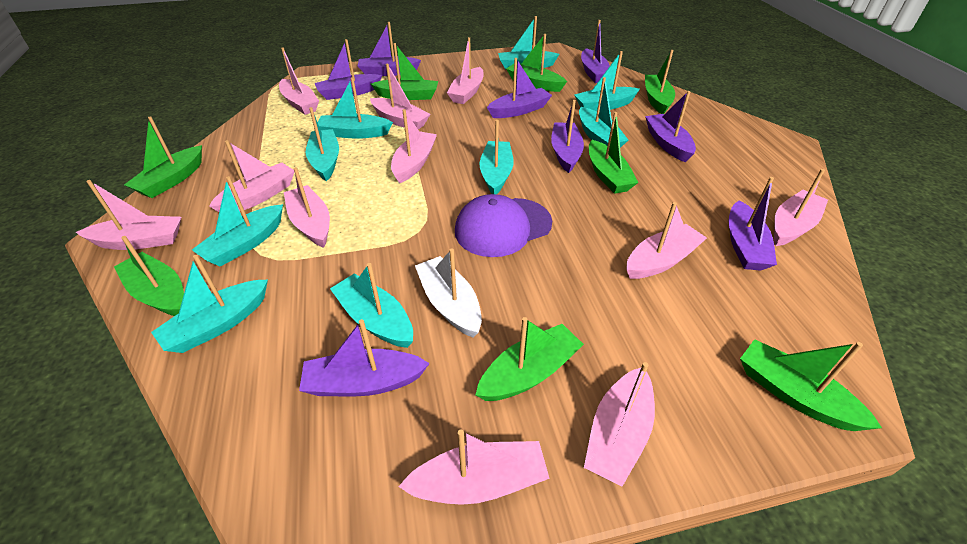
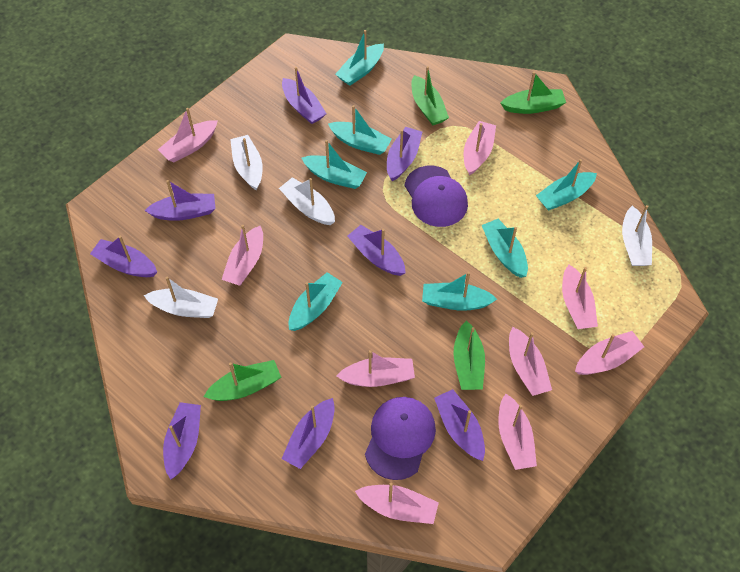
green boat: [114,236,184,316] [124,116,202,198] [371,43,438,100] [475,317,584,401] [506,34,567,92] [589,112,639,194] [645,50,675,114] [740,339,882,431] = 8 -> [204,360,281,401] [411,66,449,125] [453,321,485,390] [501,72,566,114] = 4
pink boat: [76,180,181,250] [209,140,295,212] [279,47,319,115] [284,167,330,248] [370,64,431,129] [391,109,437,183] [398,430,550,505] [447,37,484,104] [584,362,655,487] [626,202,707,279] [774,169,828,246] = 11 -> [158,108,218,162] [222,225,263,286] [337,350,415,387] [355,483,439,524] [464,121,496,175] [498,393,537,470] [509,327,552,396] [562,265,598,329] [575,331,644,375] = 9
purple cap: [455,194,552,257] = 1 -> [365,397,436,480] [404,166,468,227] = 2
turquoise boat: [151,255,268,353] [192,176,283,267] [306,107,339,181] [318,77,393,139] [330,263,413,348] [480,120,514,194] [498,16,559,70] [575,51,640,111] [579,77,628,148] = 9 -> [289,273,343,331] [302,140,367,189] [328,105,392,155] [335,30,384,86] [422,272,497,311] [482,219,528,278] [536,159,597,211] = 7
white boat: [415,248,482,338] = 1 -> [144,276,218,318] [230,135,263,190] [279,178,335,225] [622,205,652,266] = 4

